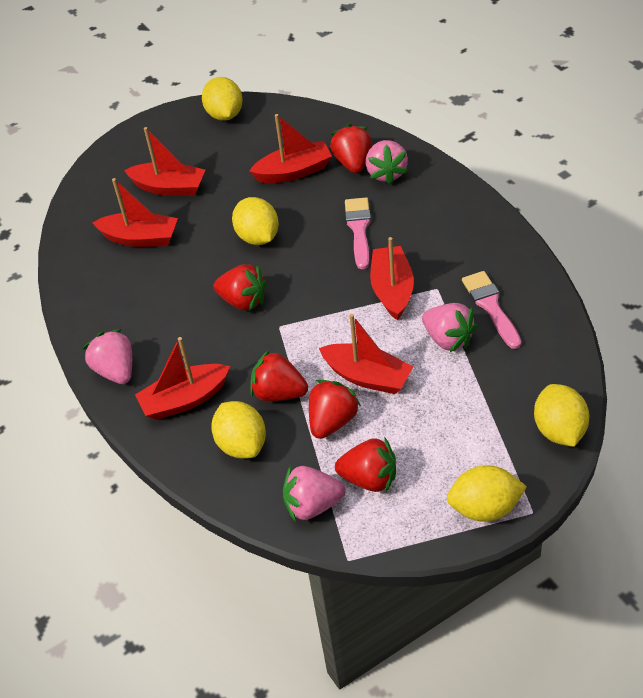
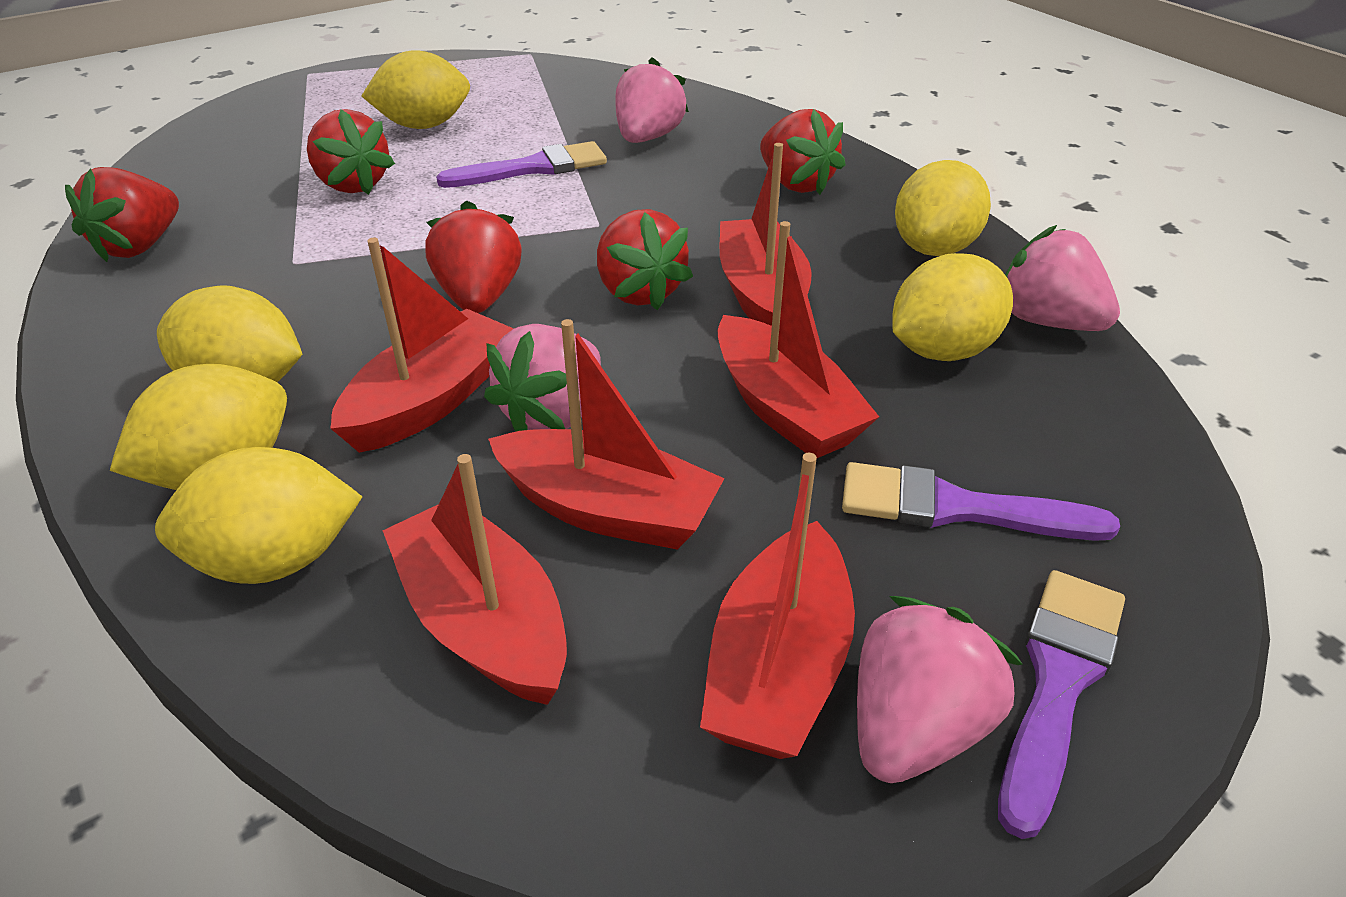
pink brush: [345,197,371,269] [462,271,521,349] = 2 -> none = 0
purple brush: none = 0 -> [436,141,607,188] [842,462,1120,541] [998,570,1125,839] = 3
yellow lemon: [202,77,243,121] [211,401,266,459] [232,197,279,245] [447,465,527,522] [534,384,589,447] = 5 -> [110,364,287,490] [155,447,362,584] [157,285,302,382] [362,50,470,129] [892,253,1013,361] [895,160,991,256] = 6

